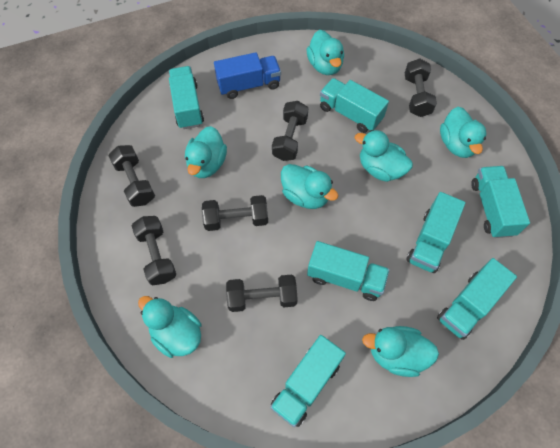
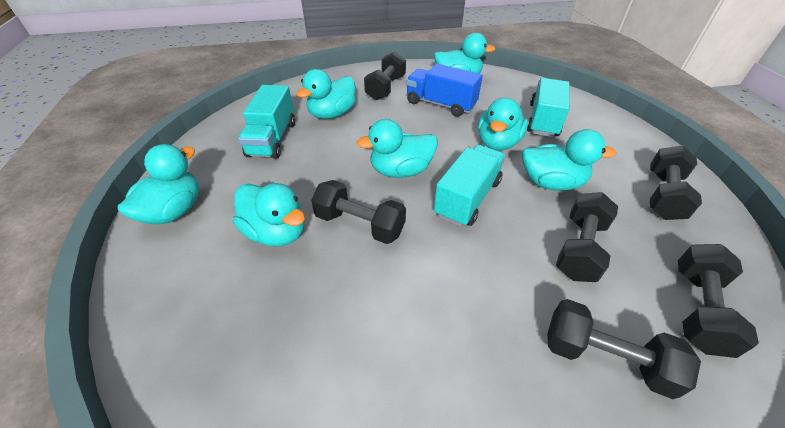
turquoise truck: [169,66,204,129] [270,335,346,427] [307,241,390,301] [320,78,389,133] [406,192,466,273] [437,258,517,340] [471,166,530,238] = 7 -> [238,85,295,159] [434,145,506,227] [527,78,570,137] = 3

